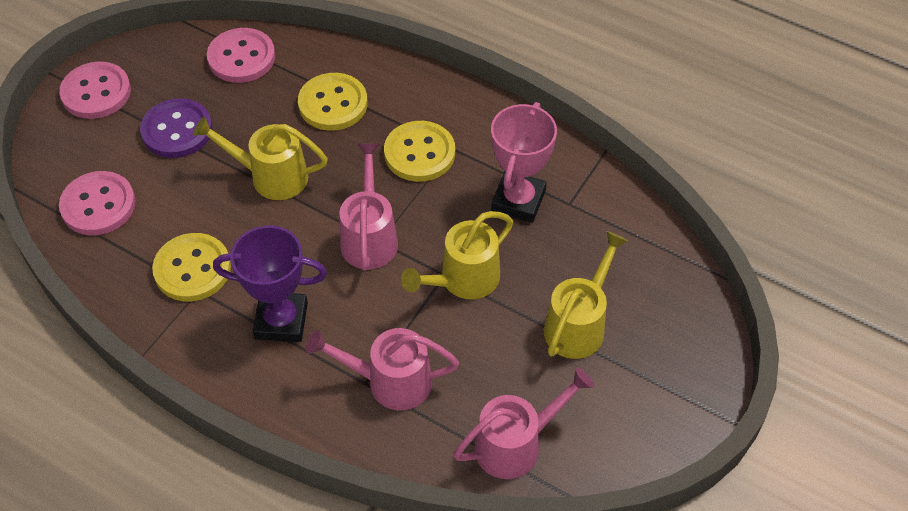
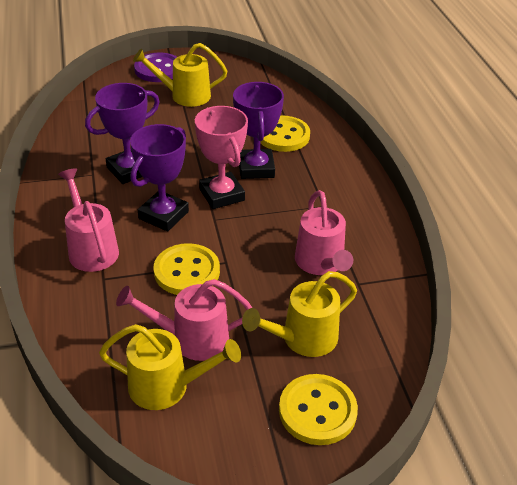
pink button: [59,62,131,119] [59,171,136,235] [207,28,275,83] = 3 -> none = 0
purple trophy: [213,226,327,342] = 1 -> [85,83,160,184] [130,124,189,231] [233,82,284,179] = 3

